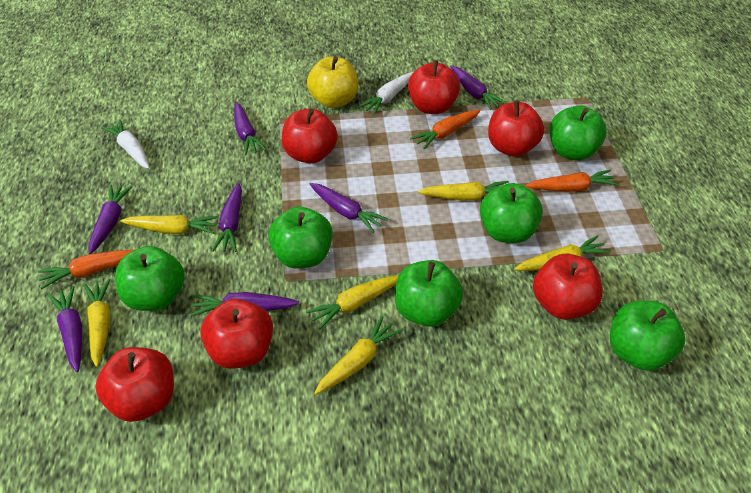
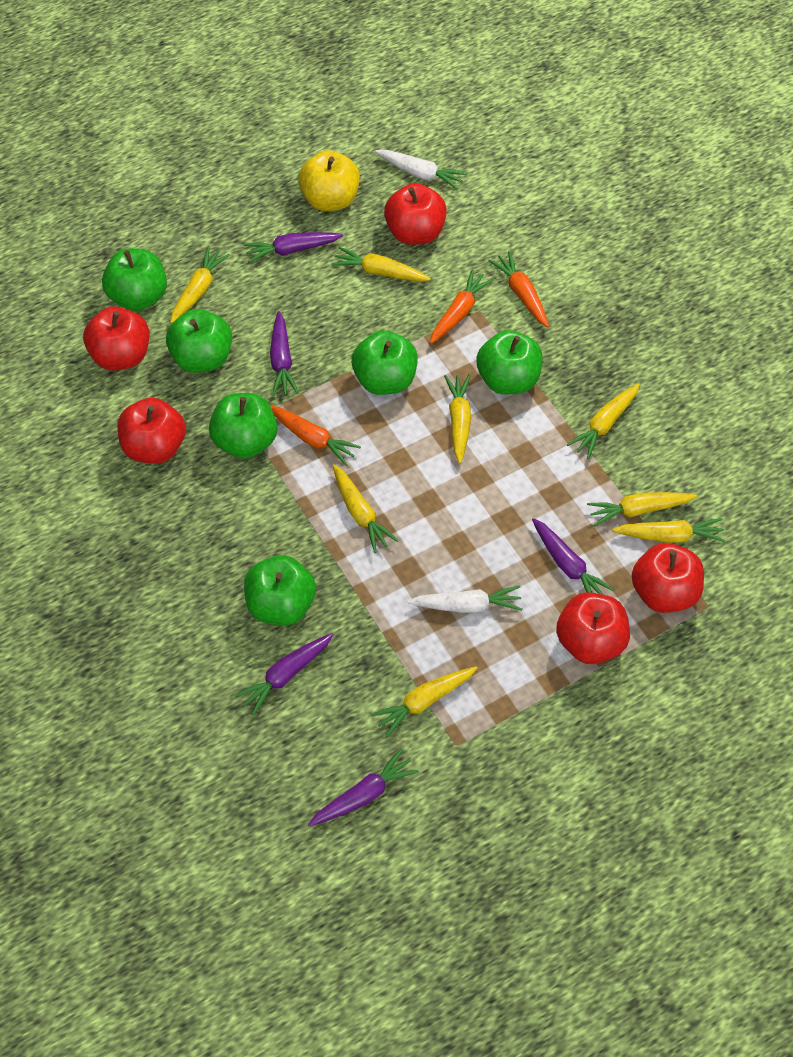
purple carrot: [47,286,82,372] [89,185,133,254] [190,292,299,316] [212,183,242,252] [234,102,267,155] [310,183,388,233] [450,66,506,110] = 7 -> [234,633,333,715] [243,232,343,263] [270,311,299,396] [308,749,419,826] [532,518,614,595] = 5
red apple: [95,347,174,422] [200,299,273,369] [282,108,338,164] [408,60,460,114] [488,100,544,157] [533,254,603,320] = 6 -> [83,307,149,371] [117,398,186,464] [384,183,447,245] [556,592,630,664] [632,543,704,613] = 5
yellow carrot: [83,279,110,367] [120,215,218,234] [306,275,399,330] [314,316,403,395] [418,181,509,201] [514,235,611,271] = 6 -> [170,247,230,323] [332,247,431,282] [333,465,399,553] [371,667,477,737] [444,374,471,464] [567,383,640,459] [587,492,697,526] [612,518,725,543] = 8

